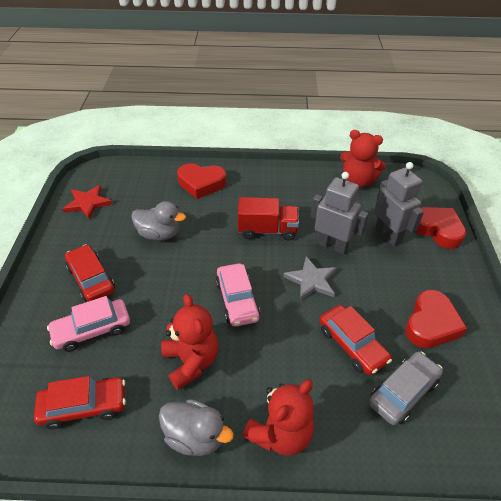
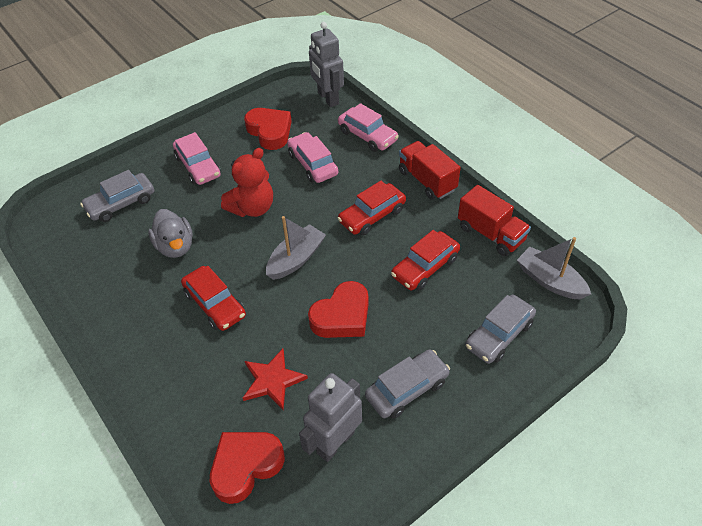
grey boat: none = 0 -> [266,216,326,280] [517,237,591,299] = 2
grey car: [369,352,443,425] = 1 -> [80,170,154,222] [365,350,450,419] [465,295,536,364] = 3
grey duck: [131,201,186,241] [159,399,234,456] = 2 -> [148,209,193,258] = 1
grey star: [283,256,337,301] = 1 -> none = 0
pink car: [47,296,130,352] [216,263,260,327] = 2 -> [173,132,221,185] [287,132,338,183] [338,103,399,152] = 3
red teddy bear: [161,294,218,390] [243,380,314,456] [340,130,386,188] = 3 -> [221,148,273,217] = 1
red truck: [238,197,299,241] = 1 -> [399,141,461,200] [458,185,531,256] = 2

